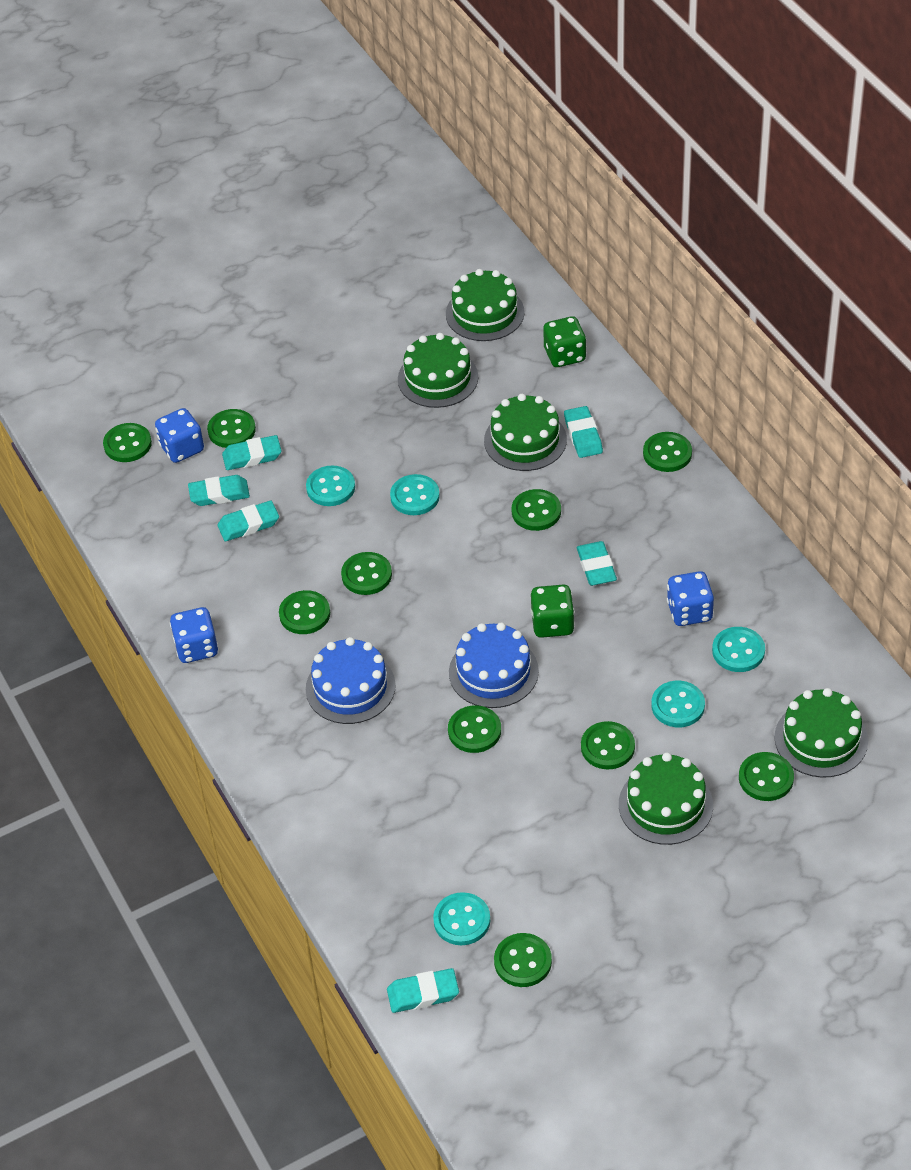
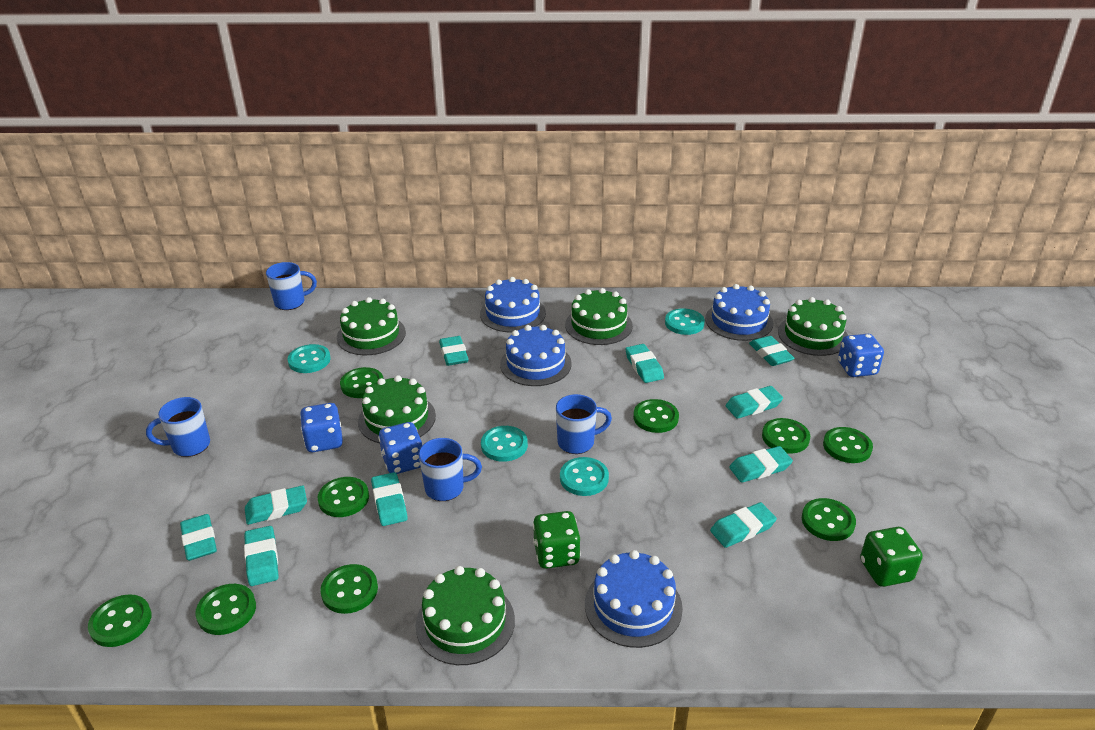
blue cake: [306,637,396,724] [449,622,539,708] = 2 -> [480,277,546,333] [500,325,572,386] [585,550,683,648] [705,284,774,341] = 4
blue mug: none = 0 -> [146,397,210,457] [266,262,317,310] [418,438,482,501] [556,394,612,454] = 4
green button: [103,423,152,462] [207,409,256,448] [279,590,330,634] [341,552,392,595] [448,705,501,753] [494,933,552,987] [511,489,561,531] [581,721,635,769] [643,432,692,472] [739,752,794,801] = 10 -> [88,594,151,647] [195,584,256,635] [318,477,369,517] [320,564,378,614] [340,367,384,398] [633,399,679,433] [762,418,810,454] [802,498,856,541] [823,427,873,463] = 9
turquoise button: [306,466,355,506] [390,474,440,515] [433,892,490,945] [651,681,705,727] [712,627,765,672] = 5 -> [288,344,331,373] [481,426,528,462] [560,457,609,496] [665,308,705,335] = 4
turquoise eraser: [188,475,250,506] [218,500,279,541] [222,435,281,470] [387,968,459,1013] [564,406,603,458] [577,541,617,586] = 6 -> [180,514,217,561] [244,526,279,586] [245,485,307,525] [371,472,408,526] [439,336,469,366] [625,344,664,383] [710,502,777,548] [725,386,783,419] [729,446,793,483] [749,336,795,366] = 10

